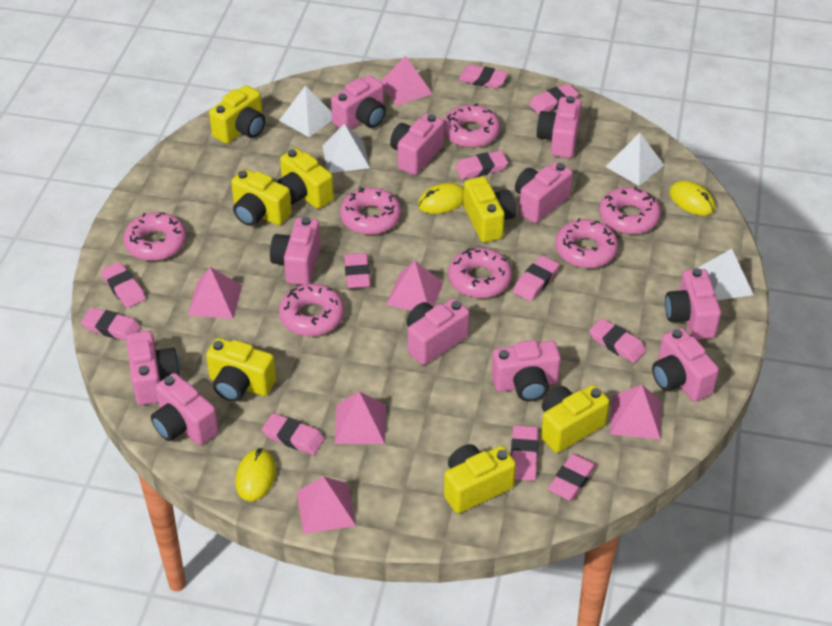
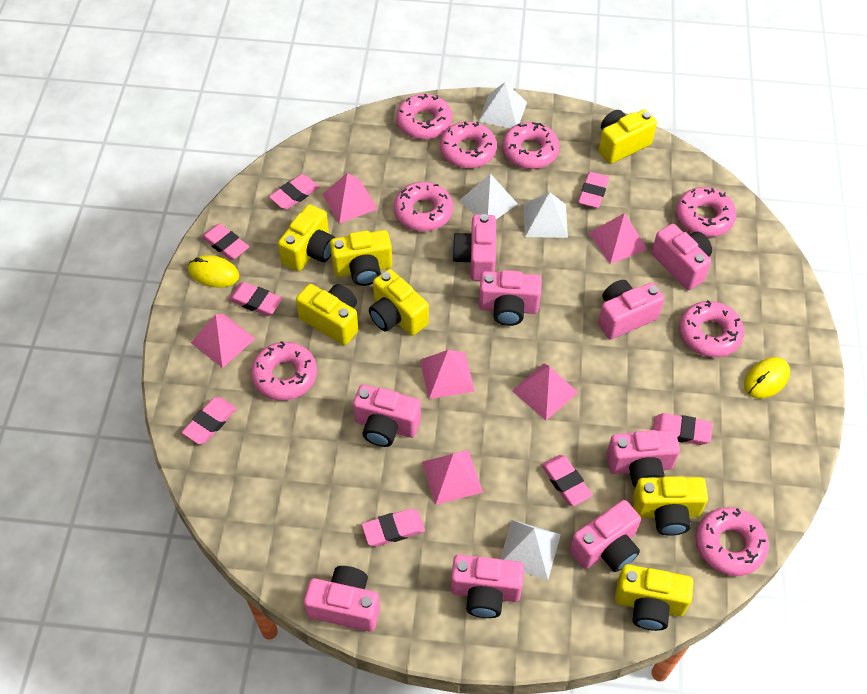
pink camera: [126,331,180,405] [151,373,219,445] [270,217,321,285] [331,75,386,129] [390,114,444,175] [407,299,470,365] [491,340,561,402] [515,162,573,223] [537,96,582,158] [652,328,719,402] [665,268,721,339] = 11 -> [304,566,380,632] [353,385,421,447] [451,555,524,618] [452,214,496,281] [479,270,542,326] [570,500,641,572] [598,280,664,340] [607,430,680,487] [651,224,712,290] = 9
pink donut: [123,212,187,261] [279,284,344,336] [340,187,401,235] [443,104,500,148] [448,248,512,298] [555,218,618,268] [599,186,661,234] = 7 -> [251,341,317,401] [394,182,453,232] [396,94,452,139] [440,121,497,168] [502,122,560,169] [676,187,736,237] [679,300,744,357] [696,507,769,576] = 8
pink eraser: [81,307,141,341] [101,262,146,308] [262,413,325,455] [344,253,371,289] [455,151,508,179] [458,65,508,88] [511,425,539,481] [513,255,559,301] [529,84,579,114] [548,454,596,500] [589,318,646,363] = 11 -> [182,397,237,444] [202,224,249,260] [228,282,283,316] [269,174,319,209] [362,509,425,547] [541,455,593,506] [578,172,609,208] [653,413,713,445] = 8
yellow mouse: [236,448,276,501] [418,183,464,214] [669,181,715,216] = 3 -> [188,255,239,288] [744,357,790,398] = 2

